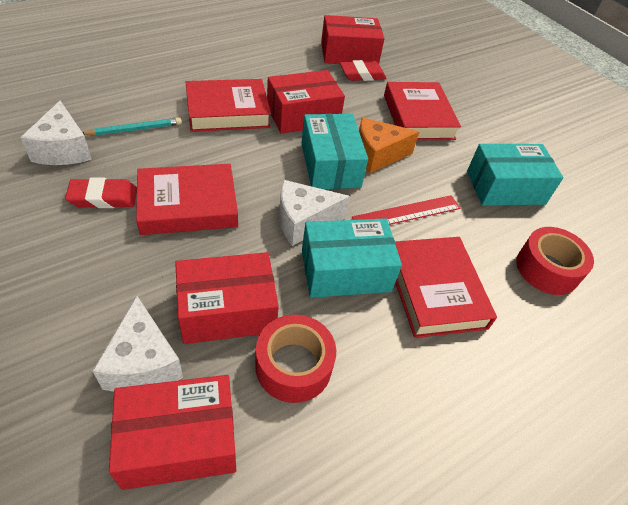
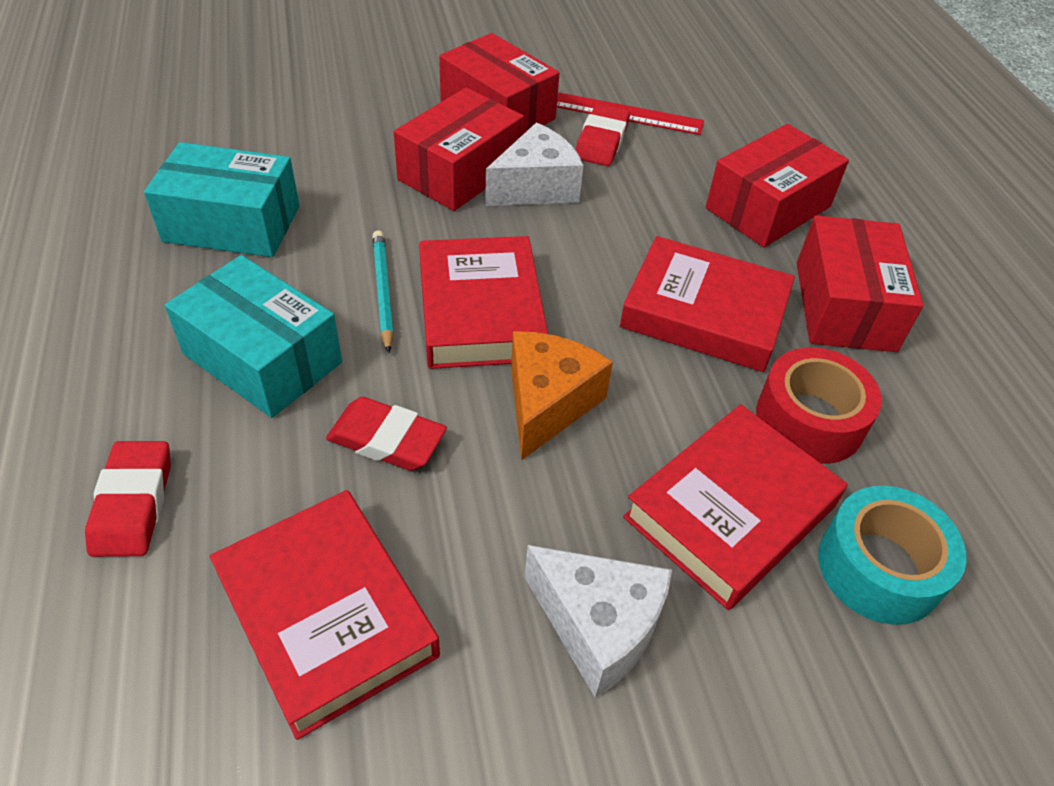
red eraser: [65,178,137,208] [340,60,387,81] = 2 -> [85,441,171,557] [326,397,447,471] [576,104,630,166] = 3
red tape: [255,315,336,403] [516,227,594,295] = 2 -> [756,348,882,464] = 1
turquoise box: [301,114,368,189] [302,218,402,298] [467,144,563,206] = 3 -> [144,142,300,257] [165,255,342,418] = 2
turquoise tape: none = 0 -> [818,486,966,625] = 1
white cheese: [20,101,92,165] [93,296,183,392] [279,180,350,246] = 3 -> [485,123,584,206] [525,545,672,698] = 2

